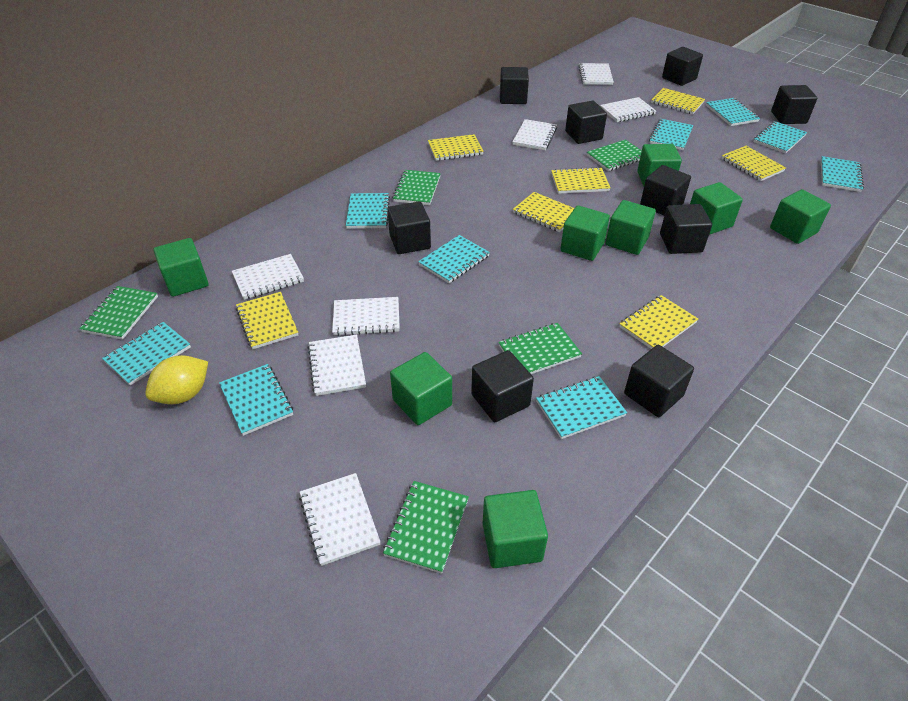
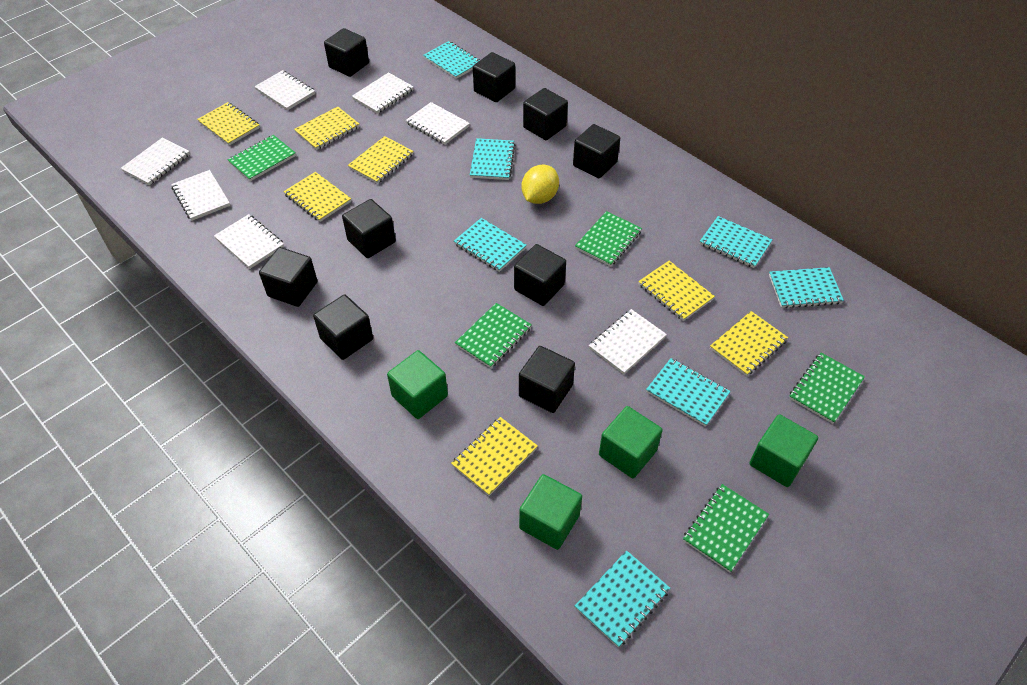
green cube: [154,238,209,297] [390,352,452,425] [483,490,548,568] [560,205,610,261] [606,200,656,255] [637,144,682,187] [690,182,743,235] [770,189,831,244] = 8 -> [387,350,448,419] [519,474,582,550] [599,406,663,478] [750,414,818,487] = 4
turquoise notebook: [102,322,191,385] [219,364,293,436] [346,193,390,229] [418,235,490,283] [536,376,627,439] [649,119,693,150] [706,98,760,126] [753,121,807,154] [821,156,864,192] = 9 -> [423,41,480,79] [454,218,527,272] [470,138,515,180] [575,551,670,648] [646,358,731,427] [700,216,773,268] [769,267,844,308] = 7

